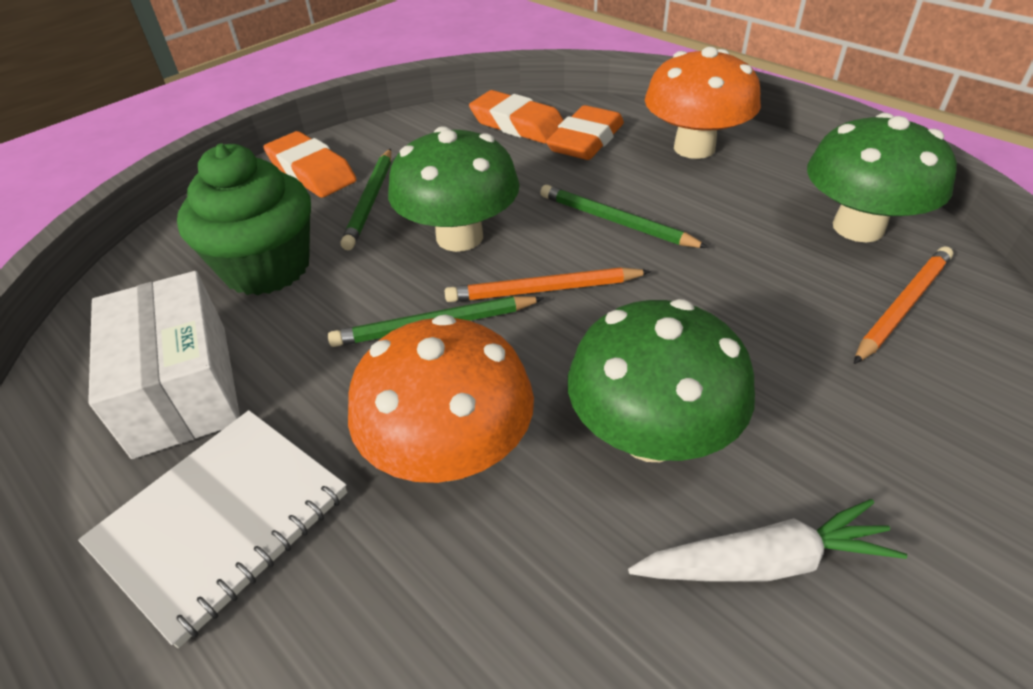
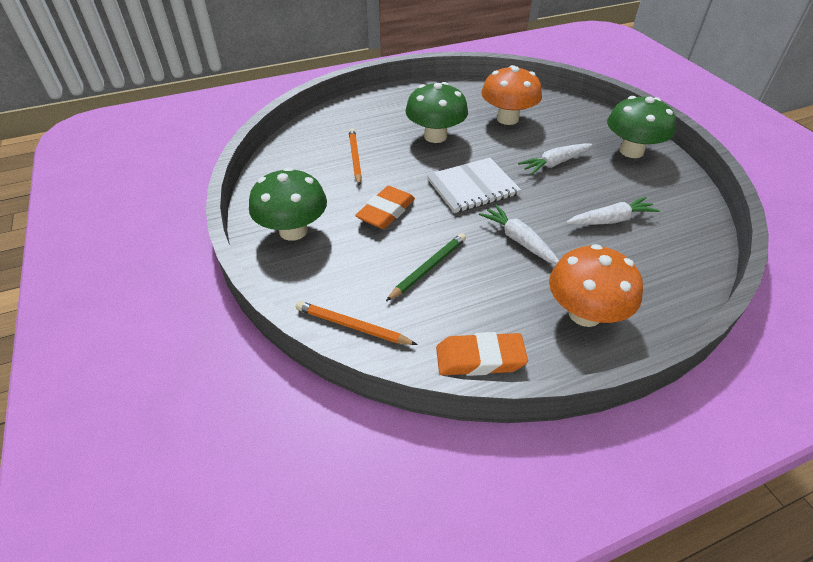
green cupcake: [177,143,311,295] = 1 -> none = 0
green pencil: [328,296,544,347] [341,148,391,250] [540,185,709,248] = 3 -> [386,233,466,301] = 1
orange eraser: [263,131,356,198] [469,90,563,144] [546,105,624,160] = 3 -> [355,186,415,229] [436,332,528,376] = 2
white box: [88,271,240,459] = 1 -> none = 0
white carrot: [628,499,908,582] = 1 -> [479,205,559,264] [518,143,592,175] [566,197,660,225] = 3

